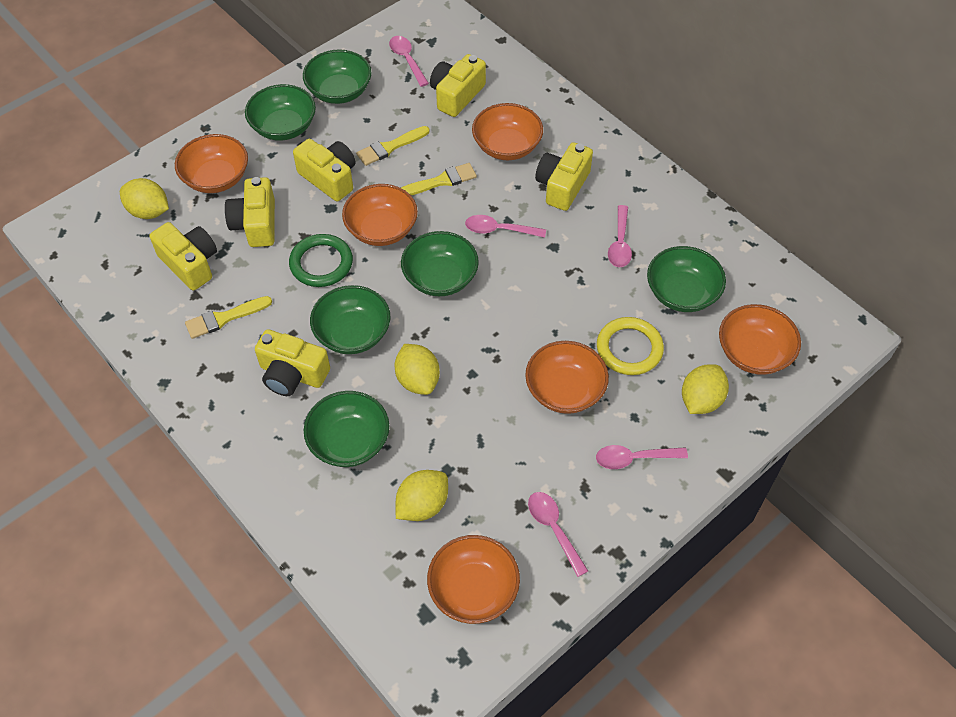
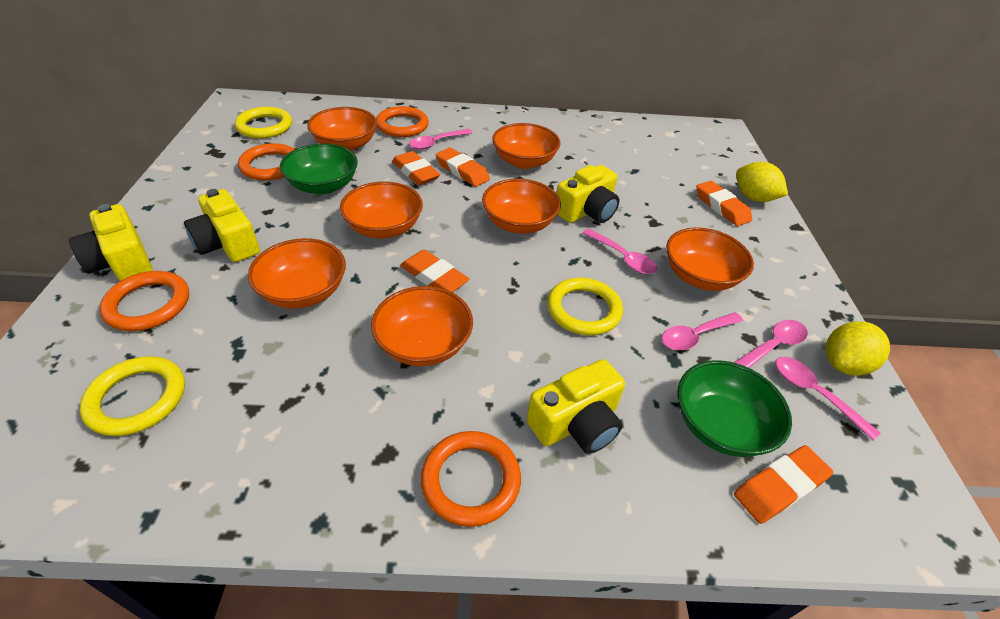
green bowl: [245,84,316,141] [303,50,372,104] [304,391,389,467] [310,285,391,354] [401,231,479,296] [647,246,726,312] = 6 -> [280,144,358,194] [677,360,792,457] = 2
green ring: [289,234,353,287] = 1 -> none = 0
orange bowl: [175,134,248,193] [342,184,418,246] [427,535,520,624] [472,103,543,160] [525,341,609,414] [719,304,801,375] = 6 -> [248,238,346,309] [307,107,377,151] [340,181,423,239] [371,286,473,366] [482,179,561,234] [492,123,561,169] [666,227,754,291] = 7
orange eraser: none = 0 -> [392,151,440,185] [400,250,469,292] [436,148,490,187] [697,181,752,226] [734,445,833,524] = 5
orange ring: none = 0 -> [99,271,189,331] [238,143,295,181] [376,106,429,137] [421,431,521,527] = 4
yellow brush: [185,296,272,339] [356,126,430,166] [401,163,477,195] = 3 -> none = 0
yellow camera: [149,222,217,290] [225,177,275,247] [255,329,330,396] [293,139,355,201] [430,54,486,117] [535,142,593,211] = 6 -> [69,204,153,281] [184,189,260,262] [527,359,625,454] [557,165,620,223] = 4
yellow lemon: [120,178,169,219] [395,344,440,395] [396,470,448,521] [682,364,729,414] = 4 -> [736,162,788,202] [825,321,890,376] = 2
yellow ring: [597,317,664,375] = 1 -> [80,356,185,436] [235,107,292,139] [547,278,623,335] = 3

